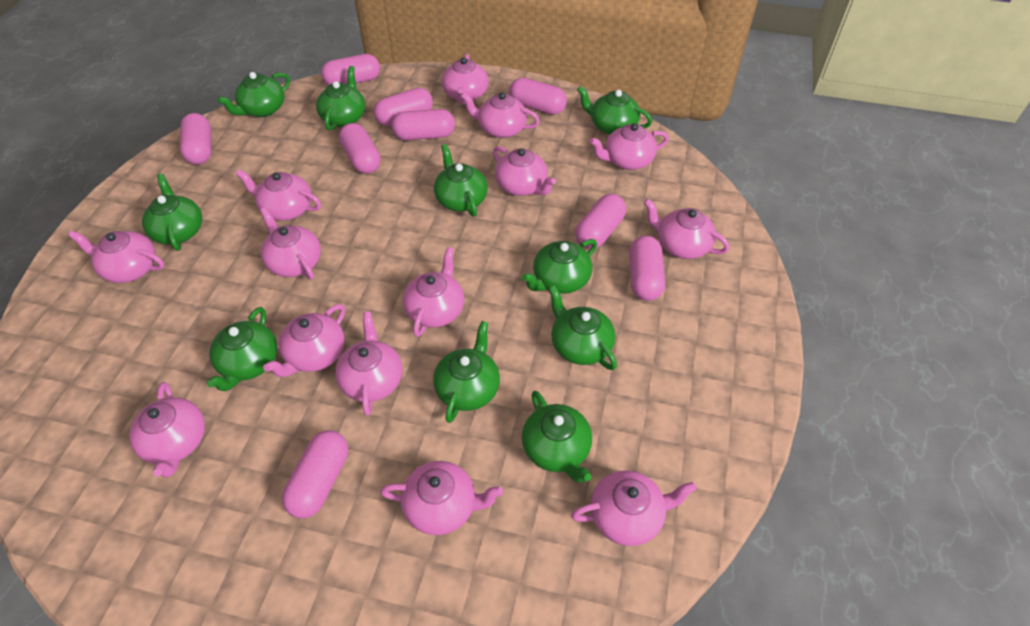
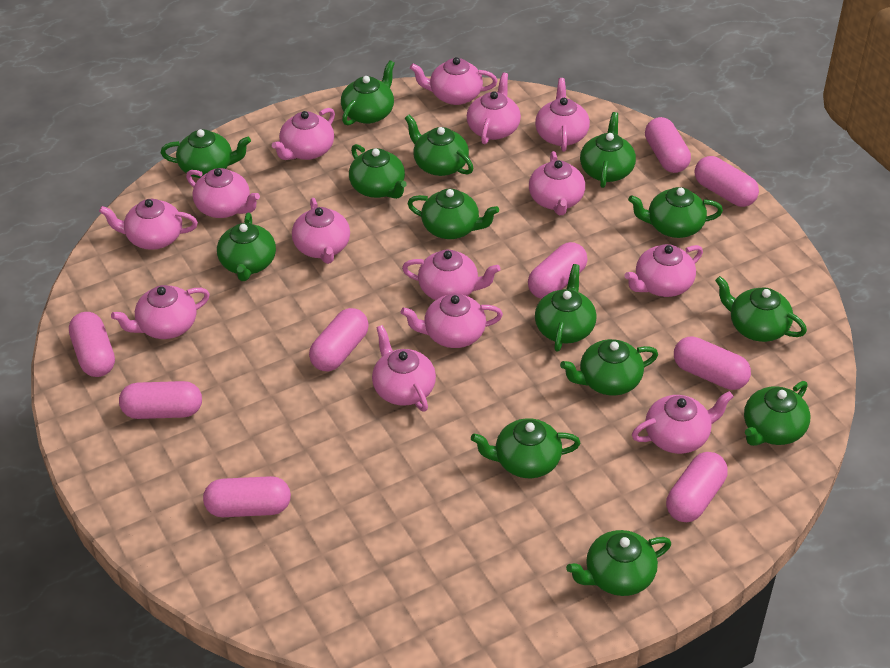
green teapot: [142,174,202,251] [207,307,277,391] [217,72,290,117] [316,66,365,131] [433,321,500,423] [434,144,488,217] [522,239,597,294] [522,391,592,483] [548,285,617,370] [577,86,652,135] = 10 -> [161,129,251,178] [217,213,276,281] [341,60,395,125] [349,144,407,199] [405,115,473,176] [407,189,499,239] [471,418,580,478] [535,264,597,352] [560,339,658,396] [566,530,671,596] [580,112,636,188] [628,187,723,238] [715,276,807,342] [744,381,810,446] = 14

